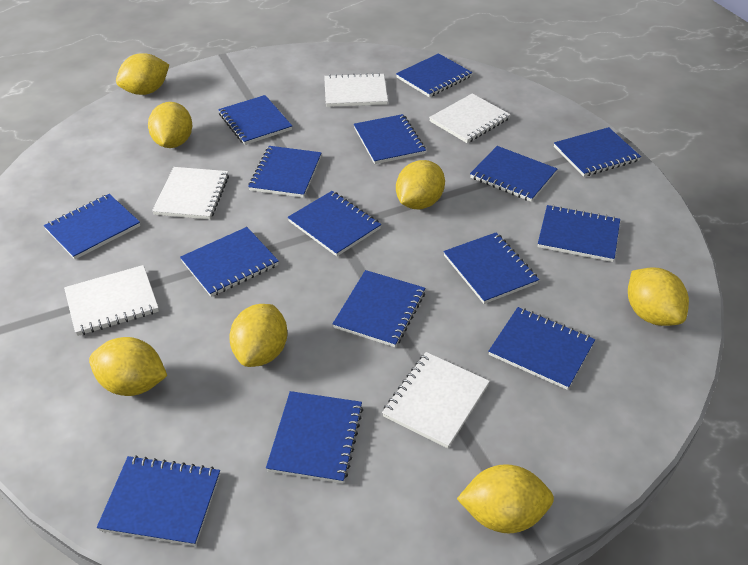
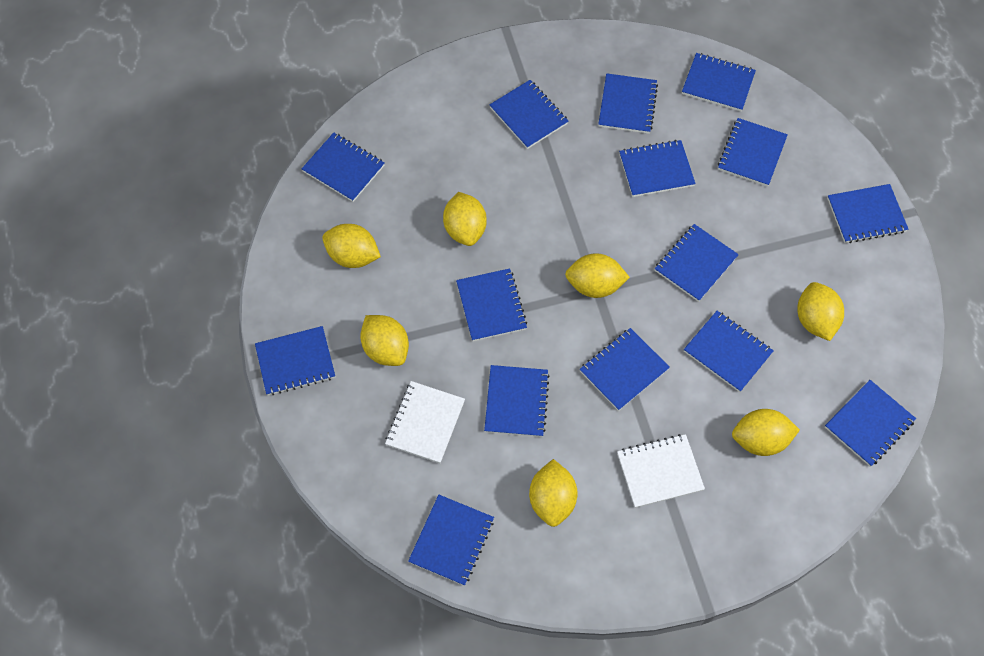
white notebook: [64,265,159,336] [152,167,229,220] [324,73,388,107] [382,352,490,448] [429,94,511,143] = 5 -> [385,381,465,463] [617,434,705,508] = 2

